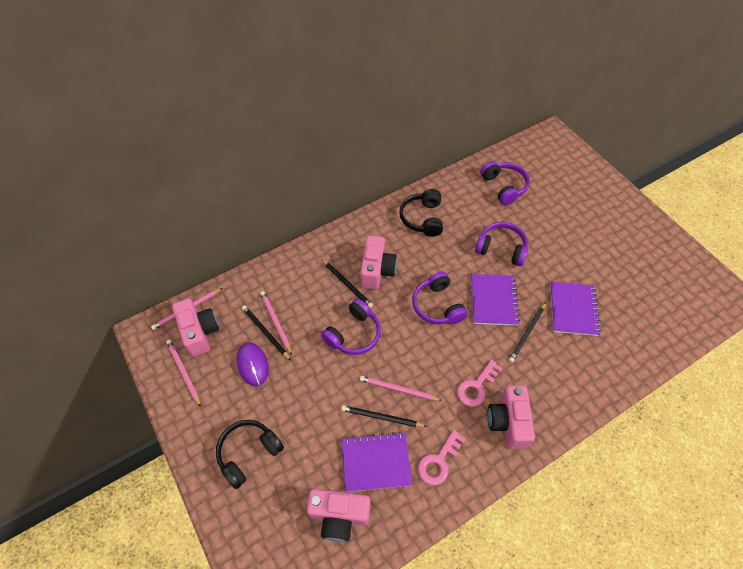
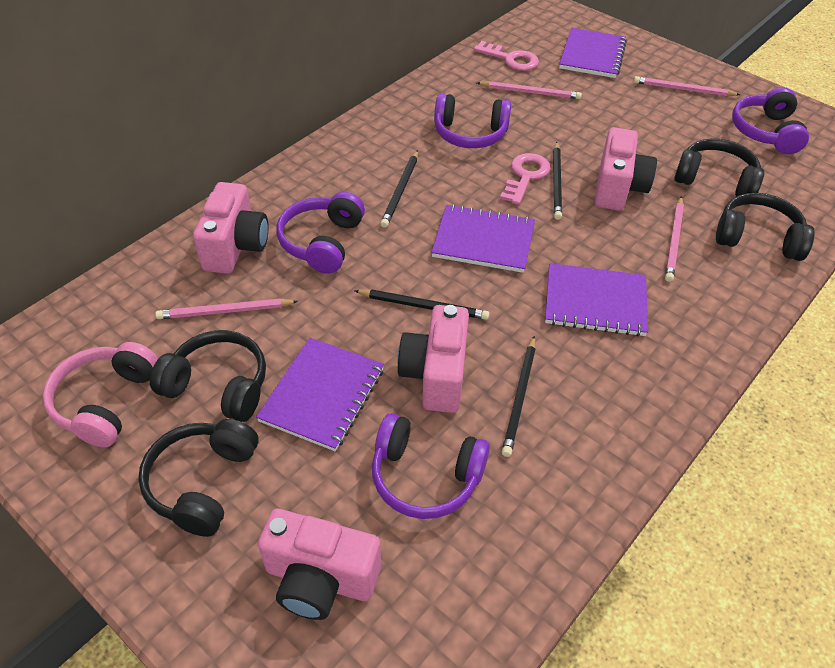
black headphones: [216,420,284,489] [399,189,443,237] = 2 -> [138,419,259,537] [150,330,266,422] [674,138,764,197] [716,193,815,261] = 4
pink headphones: none = 0 -> [43,342,158,447] = 1
purple mouse: [237,342,269,386] = 1 -> none = 0
purple notebook: [342,432,412,492] [471,274,520,326] [550,281,601,336] = 3 -> [256,338,384,451] [431,204,535,273] [545,263,648,336] [559,28,627,78] = 4

